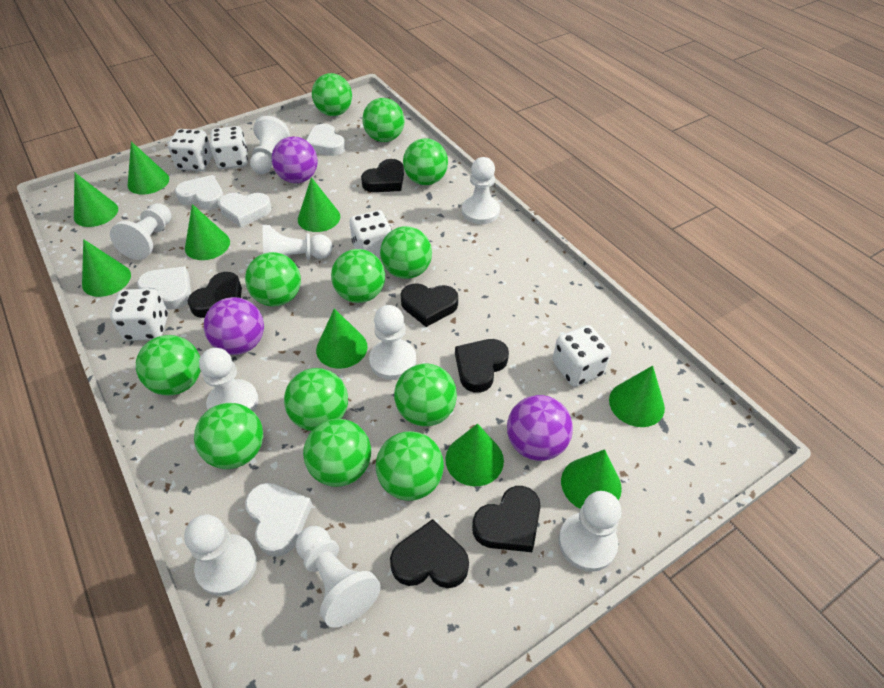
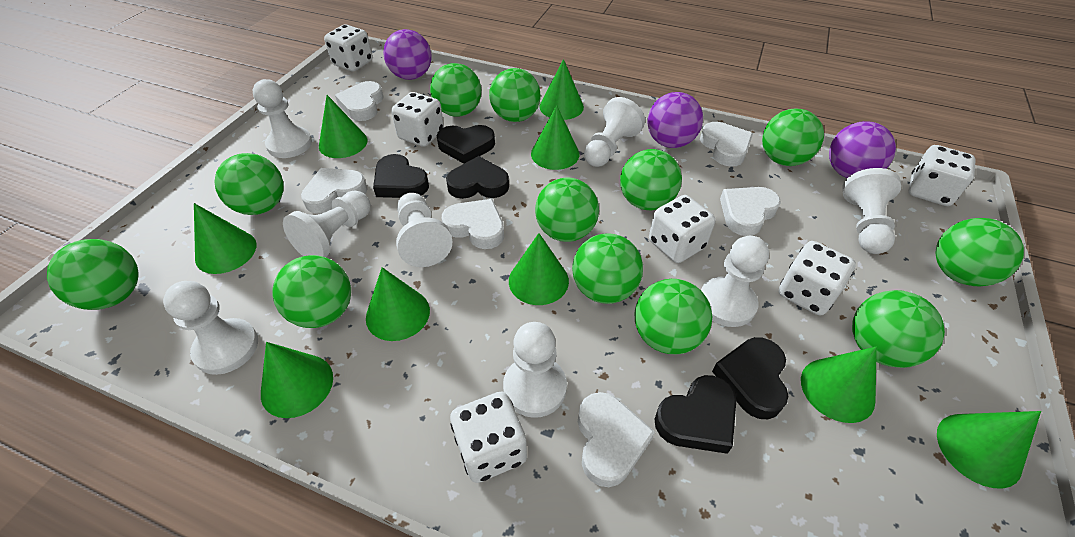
black heart: [188,272,242,318] [361,159,404,192] [390,519,469,588] [401,283,458,327] [455,339,509,393] [472,486,541,552] = 6 -> [373,154,429,198] [436,125,495,164] [446,156,509,199] [654,375,736,454] [712,337,788,419] = 5
white dice: [110,289,168,341] [168,129,213,171] [210,126,248,169] [350,210,392,258] [553,325,611,387] = 5 -> [324,25,373,71] [391,92,444,147] [450,392,527,483] [649,195,716,263] [779,241,856,315] [908,145,976,206] = 6
white heart: [137,266,191,309] [175,175,224,210] [219,193,271,227] [245,483,312,557] [306,124,345,156] = 5 -> [301,168,368,214] [335,81,383,121] [442,199,504,249] [578,392,655,487] [700,122,753,167] [720,187,781,236] = 6
white pawn: [110,203,171,260] [184,515,257,596] [199,348,259,412] [250,116,289,174] [263,225,332,259] [296,526,381,628] [369,305,416,380] [462,157,500,224] [559,491,621,572] = 9 -> [163,281,258,375] [252,79,312,158] [283,190,371,257] [396,193,452,267] [503,322,567,418] [584,97,645,167] [701,236,769,327] [842,168,901,254] = 8

